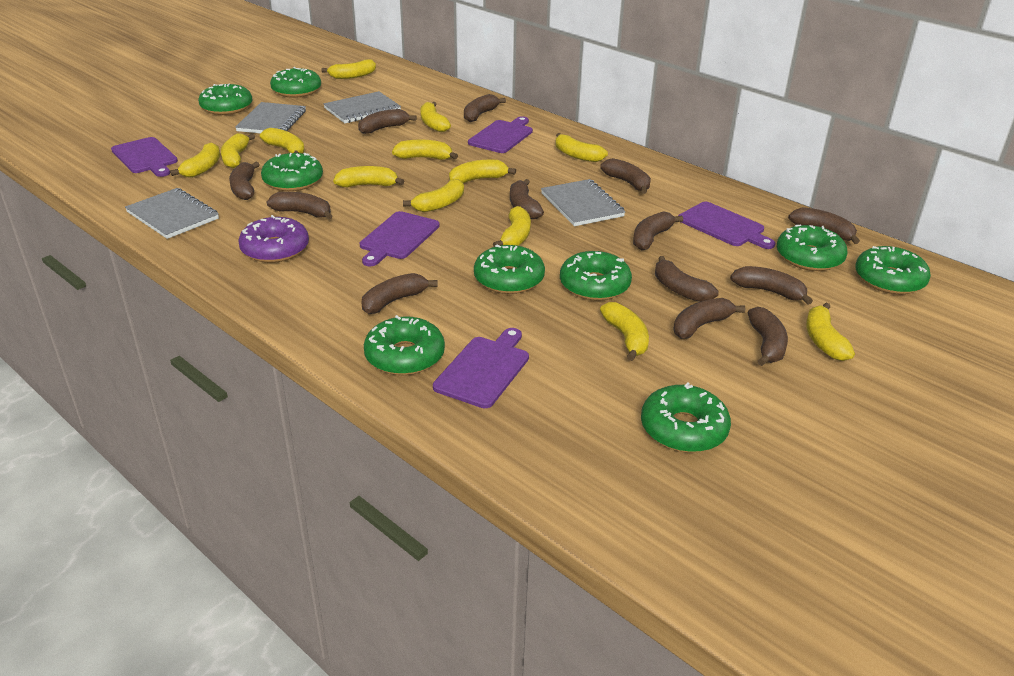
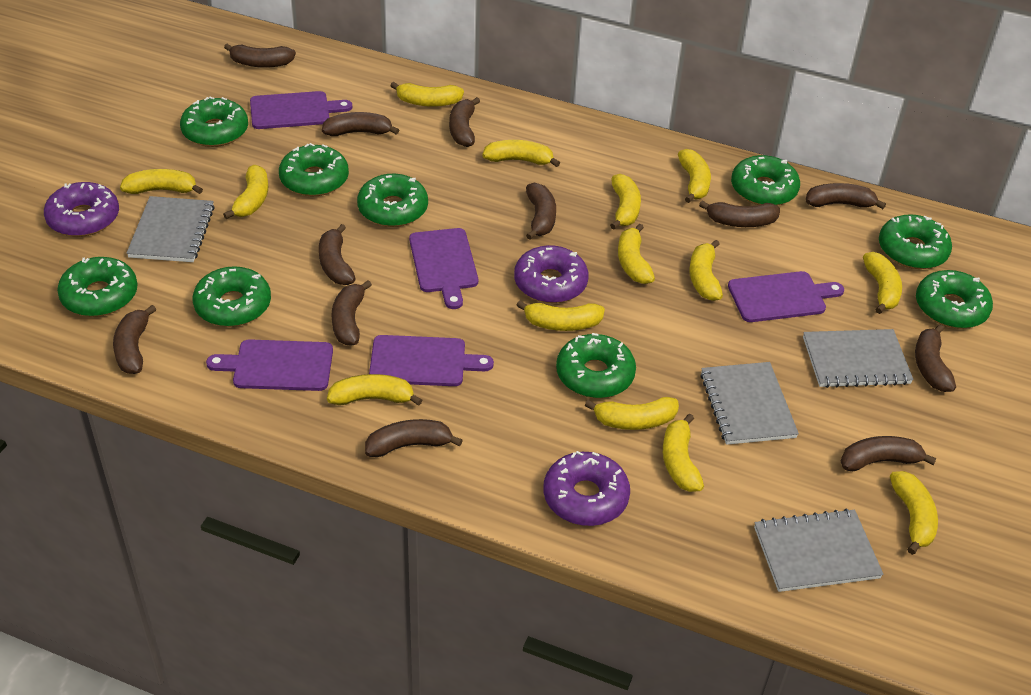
brown banana: [229,162,260,200] [267,192,332,220] [358,109,417,134] [362,273,438,314] [464,94,506,122] [510,179,544,219] [600,158,651,194] [633,211,683,251] [655,256,719,302] [673,298,745,339] [730,266,813,305] [748,307,788,366] [788,207,860,244] = 13 -> [113,305,157,374] [224,44,296,68] [319,224,356,285] [322,112,399,136] [332,280,372,346] [365,419,463,457] [449,97,480,147] [526,182,556,240] [699,200,780,227] [806,183,886,209] [841,436,937,471] [915,324,956,392] = 12
purple donut: [238,215,309,263] = 1 -> [44,182,119,237] [514,245,589,303] [543,451,630,526] = 3
yellow banana: [170,143,220,178] [221,133,255,168] [260,128,305,153] [321,59,376,79] [333,166,404,188] [392,140,458,160] [403,179,464,212] [420,102,451,132] [449,160,516,184] [493,206,531,247] [555,133,608,162] [600,302,649,361] [806,303,855,361] = 13 -> [120,169,203,194] [223,165,268,219] [327,374,422,406] [390,82,464,107] [482,140,560,167] [516,300,605,331] [585,397,679,430] [610,174,641,230] [618,224,655,284] [663,414,704,492] [678,149,711,203] [689,240,723,301] [863,252,902,314] [890,471,938,555] = 14

